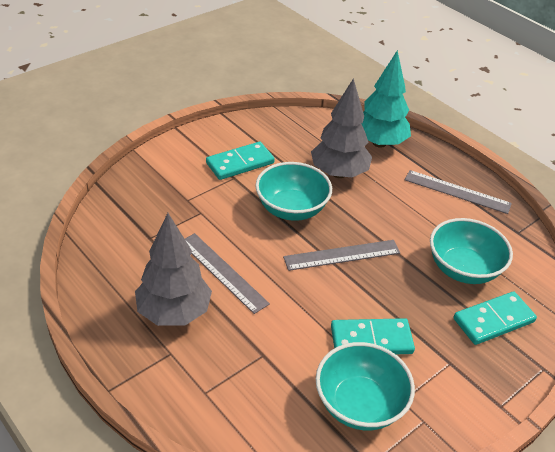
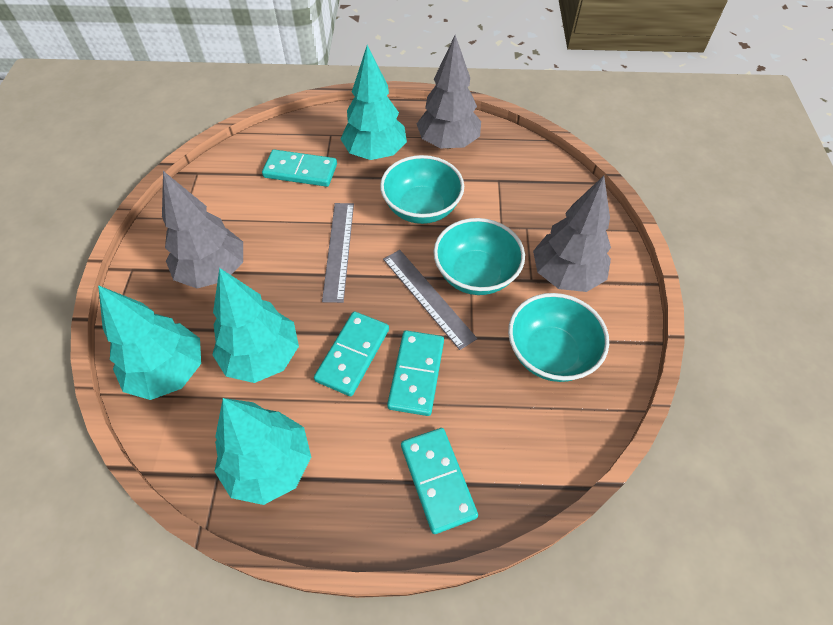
grey ruler: [185,233,270,314] [283,240,400,271] [405,170,512,214] = 3 -> [322,203,354,303] [383,250,477,350] = 2
grey tree: [135,213,212,326] [311,78,372,178] = 2 -> [162,171,243,288] [417,35,481,149] [533,176,611,292] = 3
turquoise domino: [206,142,275,180] [331,318,415,354] [454,291,537,345] = 3 -> [262,150,337,187] [314,311,389,396] [387,330,444,416] [401,428,478,534] = 4
turquoise tree: [361,50,411,148] = 1 -> [98,285,201,400] [212,268,299,383] [214,398,311,505] [341,45,407,160] = 4

